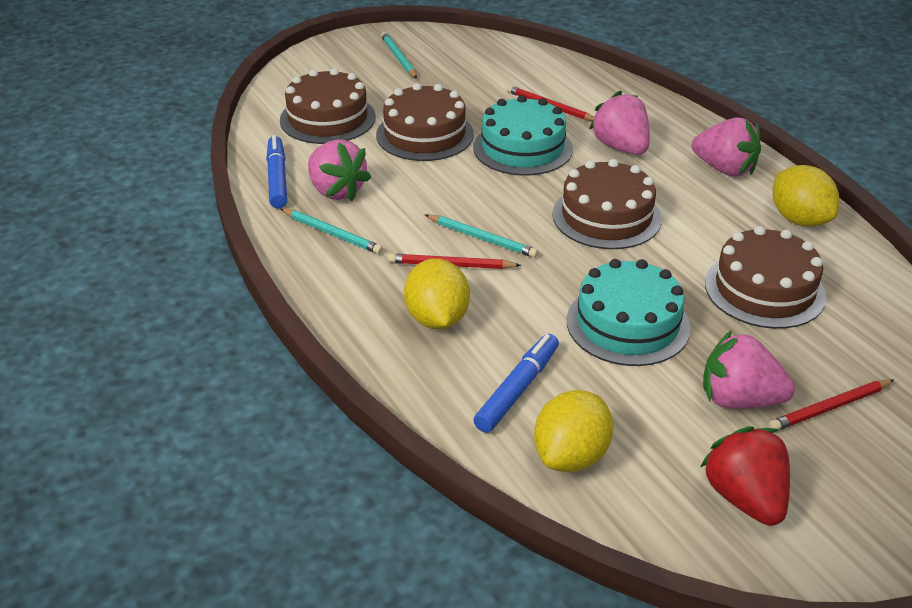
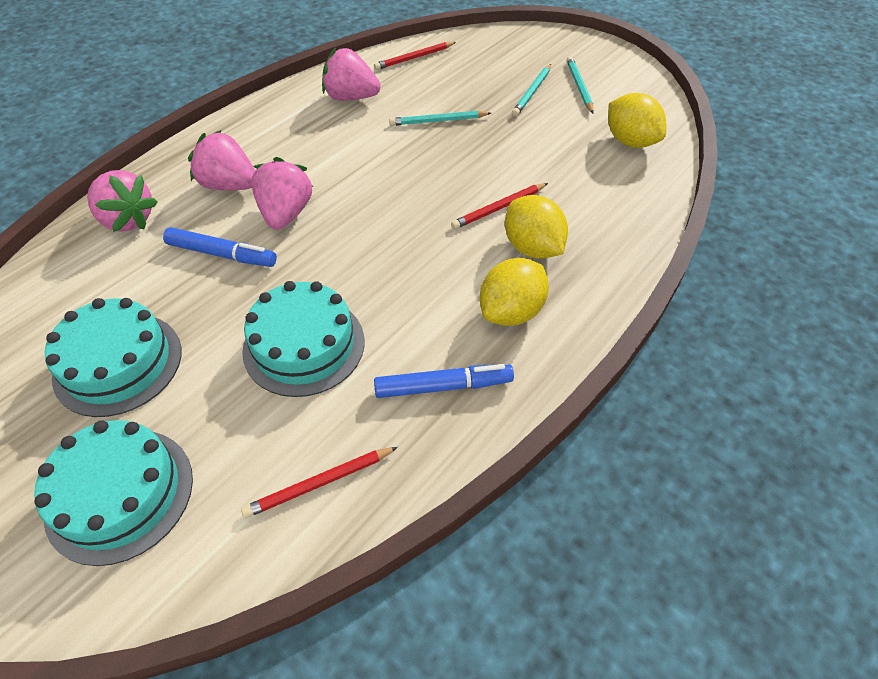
brown cake: [280,68,376,144] [376,83,474,161] [552,159,662,249] [705,226,826,329] = 4 -> none = 0
red strawberry: [700,426,790,526] = 1 -> none = 0
turquoise cake: [473,95,573,175] [567,259,691,366] = 2 -> [34,420,193,566] [45,298,182,417] [242,281,364,397] = 3

